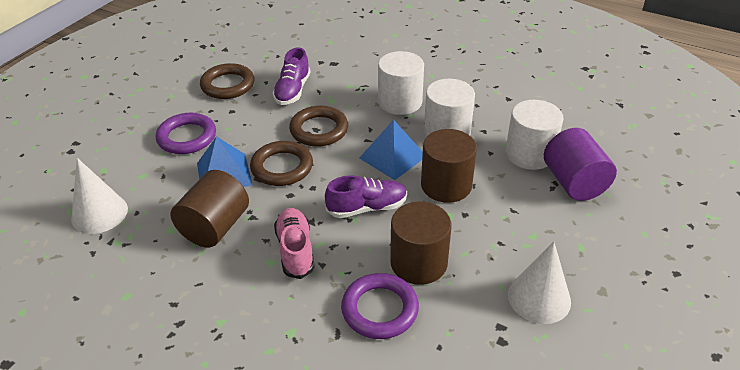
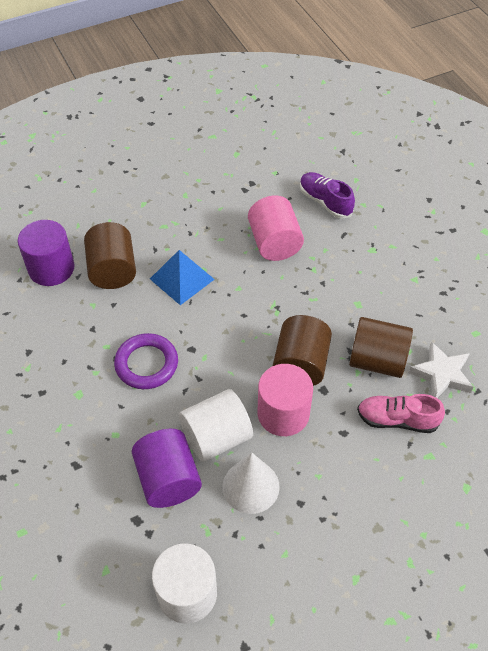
blue pyramid: [197,137,252,187] [359,120,423,180] = 2 -> [150,250,215,305] = 1
brown ring: [200,63,254,99] [250,141,313,186] [289,106,348,147] = 3 -> none = 0
pink cylinder: none = 0 -> [248,195,304,261] [258,364,313,436] = 2
purple cylinder: [544,128,617,201] = 1 -> [18,220,75,286] [132,429,202,508] = 2
purple ring: [156,113,216,154] [341,273,419,339] = 2 -> [114,333,178,389] = 1
purple shoe: [273,47,311,105] [325,175,407,218] = 2 -> [300,172,355,219] = 1
white cone: [71,158,128,234] [508,242,571,324] = 2 -> [223,452,280,514] = 1
white cylinder: [378,51,424,115] [424,79,475,136] [506,100,563,170] = 3 -> [152,543,217,624] [179,389,253,462] = 2
white star: none = 0 -> [409,341,474,398] = 1

